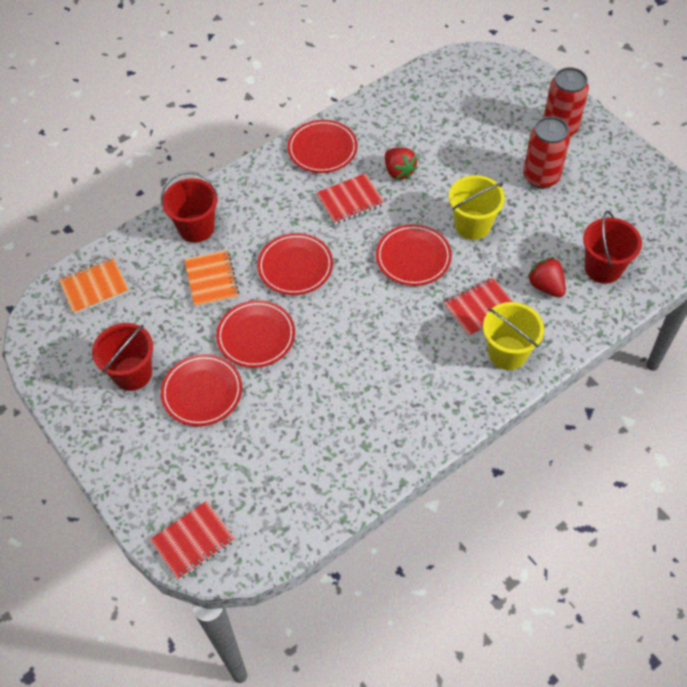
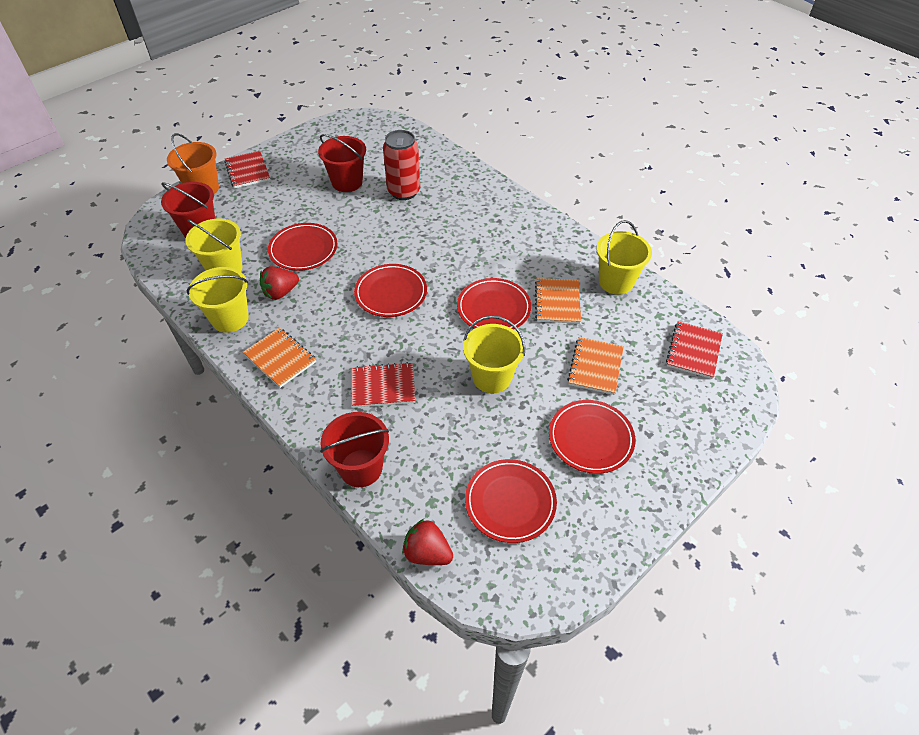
orange bucket: none = 0 -> [167,133,219,194] = 1
orange notebook: [59,258,129,314] [184,250,239,307] = 2 -> [243,327,316,388] [535,278,581,324] [567,337,624,395] = 3
red can: [523,116,570,189] [543,67,589,136] = 2 -> [383,130,420,200] = 1
yellow bucket: [449,175,505,240] [483,302,544,370] = 2 -> [185,219,242,271] [187,267,249,333] [463,316,525,393] [597,220,652,295] = 4

